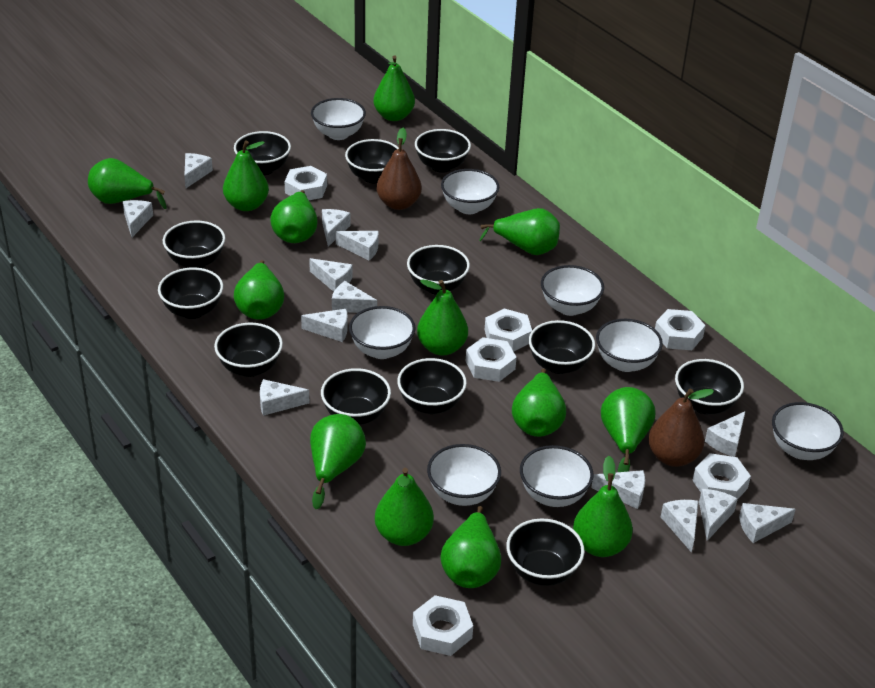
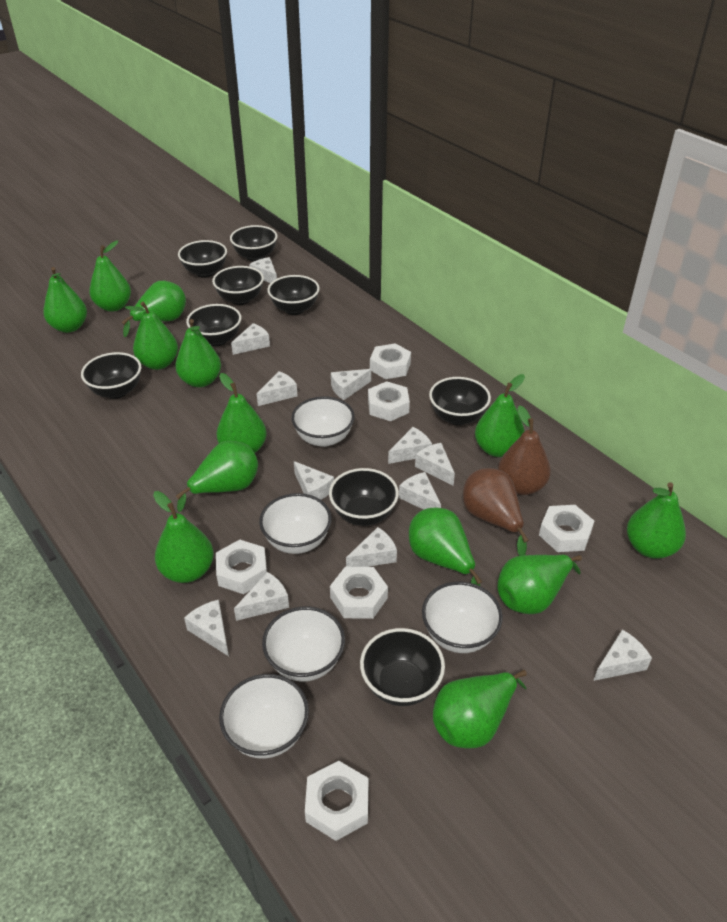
black bowl: [158,267,223,319] [163,220,225,268] [214,323,283,377] [234,131,291,175] [321,368,391,425] [345,139,399,183] [397,358,467,414] [407,245,470,295] [415,129,471,173] [506,518,585,586] [529,320,595,374] [675,359,744,414] = 12 -> [81,352,141,399] [178,240,227,278] [186,304,241,346] [212,266,264,305] [230,225,277,261] [267,275,320,315] [329,468,399,526] [360,628,445,706] [429,377,491,425] = 9
white bowl: [311,98,366,140] [349,306,416,359] [427,444,501,506] [441,169,499,214] [520,445,594,507] [541,265,604,316] [596,319,663,372] [772,402,844,460] = 8 -> [219,674,309,758] [259,493,332,554] [262,606,345,681] [291,396,355,447] [422,582,503,653] = 5
white cheese: [123,200,153,237] [184,153,213,188] [260,379,309,416] [301,309,348,342] [309,258,352,292] [322,209,351,247] [332,281,377,313] [336,231,379,260] [591,470,645,509] [661,500,698,553] [699,489,738,541] [705,411,746,457] [739,503,796,543] = 13 -> [184,600,229,656] [231,323,270,355] [234,572,289,621] [249,257,277,283] [257,371,298,406] [294,461,334,500] [331,369,371,400] [346,527,397,567] [388,427,432,464] [399,472,441,510] [415,443,455,486] [593,630,652,681] = 12

